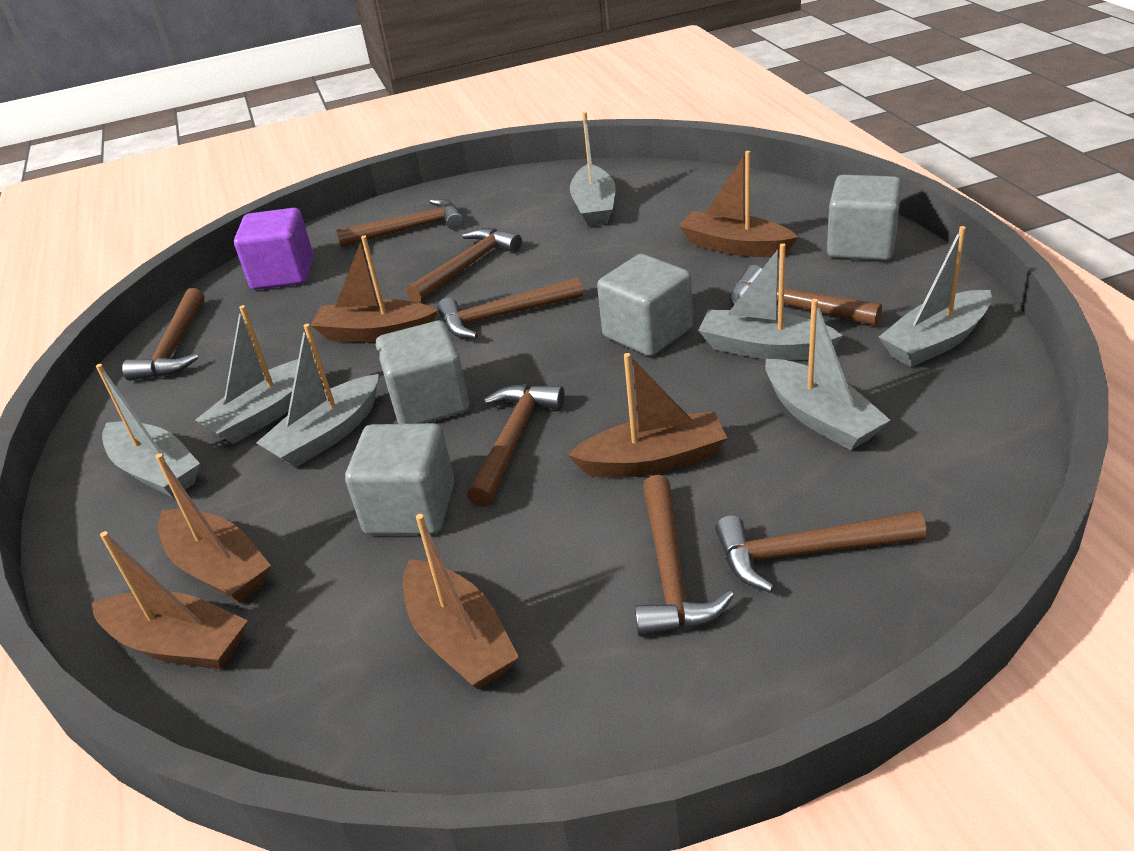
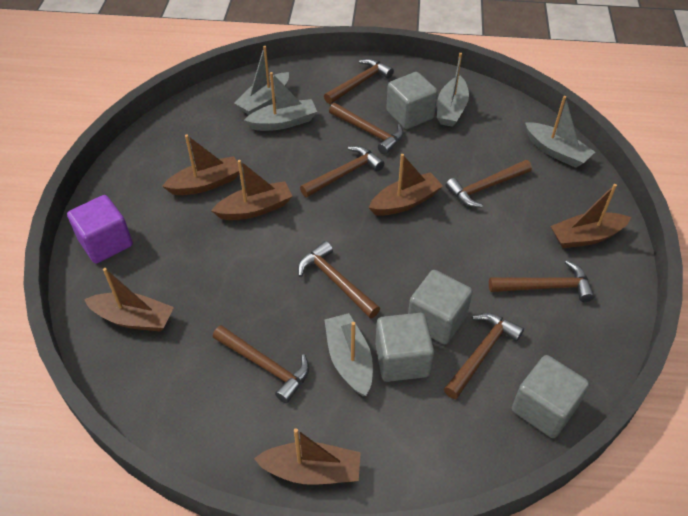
grey boat: [96,364,200,497] [195,305,316,444] [256,324,379,468] [570,112,616,227] [698,243,843,360] [765,299,890,450] [879,226,992,367] = 7 -> [234,46,289,115] [244,72,317,131] [324,313,373,396] [437,53,469,127] [525,96,595,168] = 5

